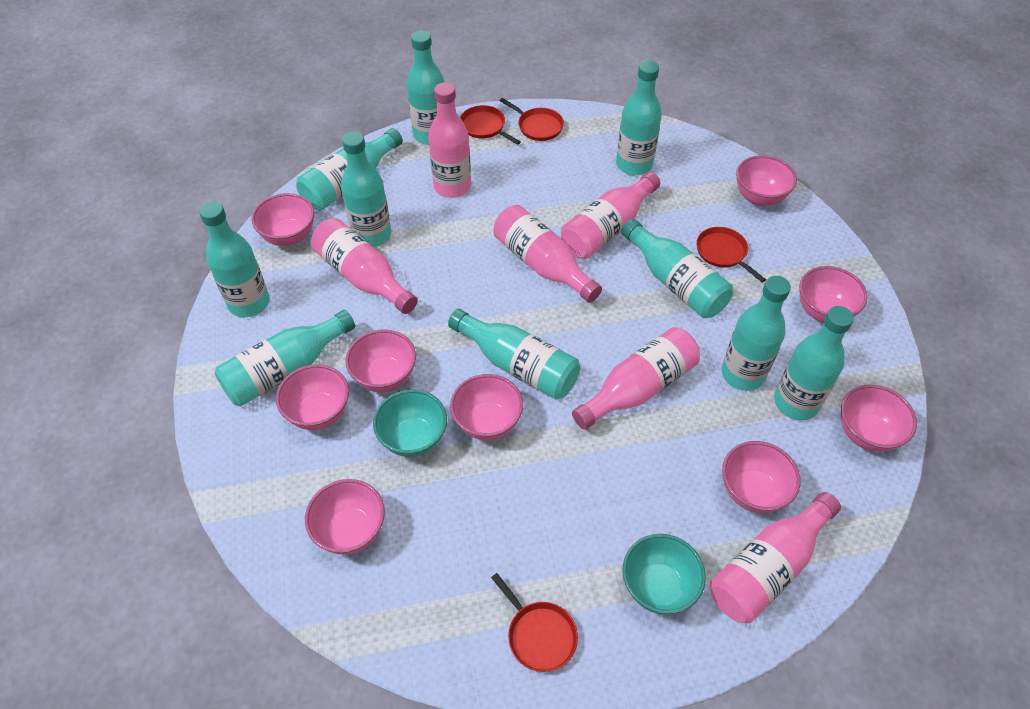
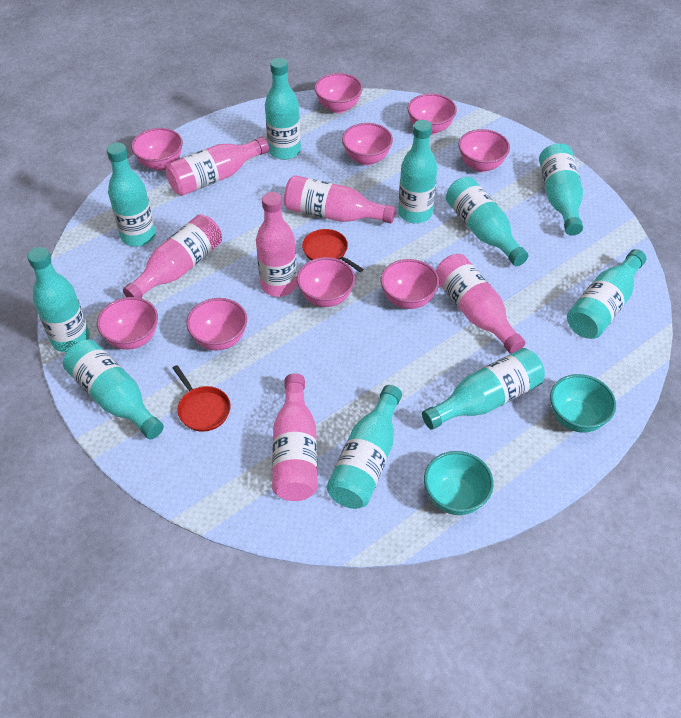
red pan: [460,105,521,145] [491,573,578,672] [500,98,564,141] [696,227,766,282] = 4 -> [173,365,231,432] [302,229,364,272] = 2

